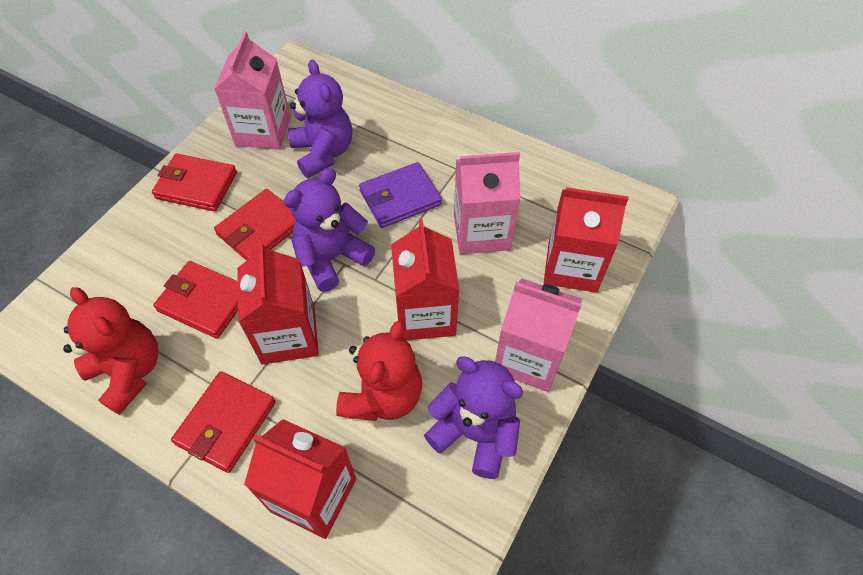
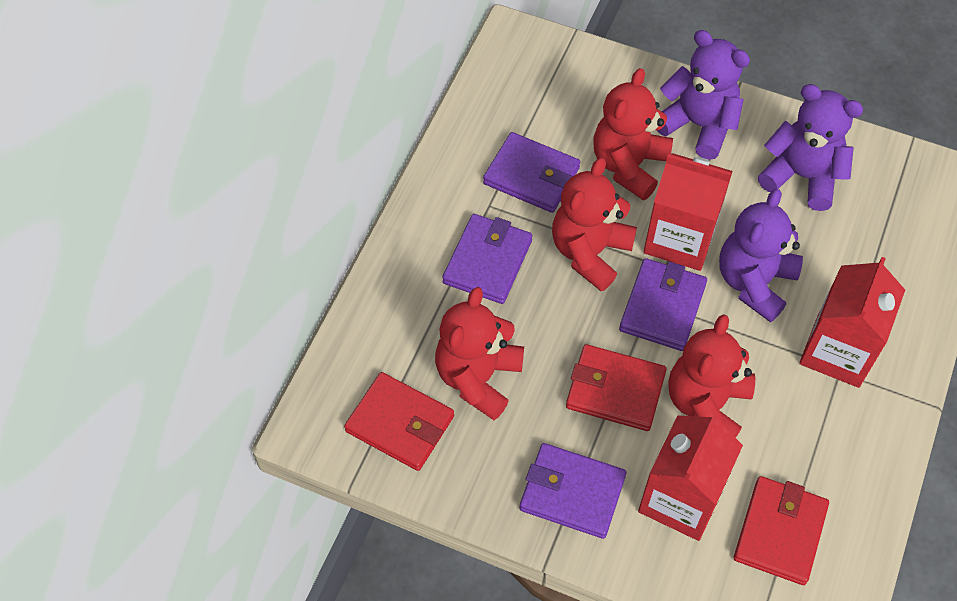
pink carton: [214,31,291,150] [454,152,521,254] [495,278,582,392] = 3 -> none = 0
purple wallet: [359,162,442,228] = 1 -> [442,214,532,304] [483,132,580,213] [520,443,626,539] [619,258,707,351] = 4
red carton: [237,242,319,364] [244,419,356,539] [391,219,460,340] [544,187,629,293] = 4 -> [638,413,743,541] [644,153,733,271] [799,257,905,388] = 3
red teddy bear: [63,287,159,415] [336,320,422,421] = 2 -> [435,287,524,420] [552,158,637,291] [593,68,673,201] [669,314,755,438] = 4
red wallet: [152,154,237,211] [153,261,238,339] [171,371,276,473] [214,189,296,261] = 4 -> [344,372,454,471] [566,344,667,431] [734,476,829,585] = 3

